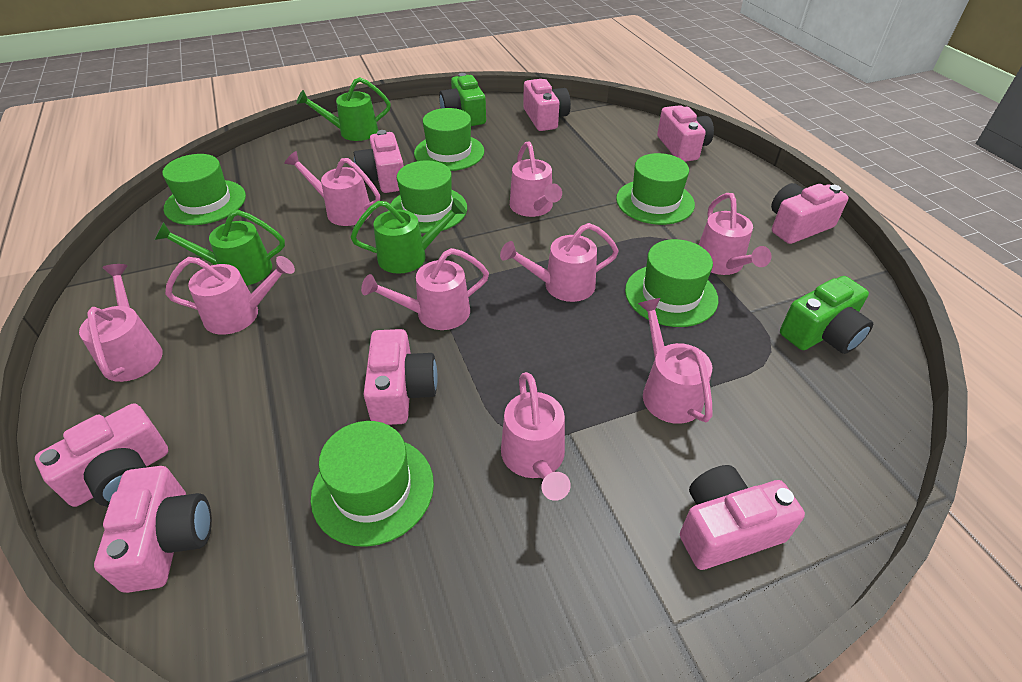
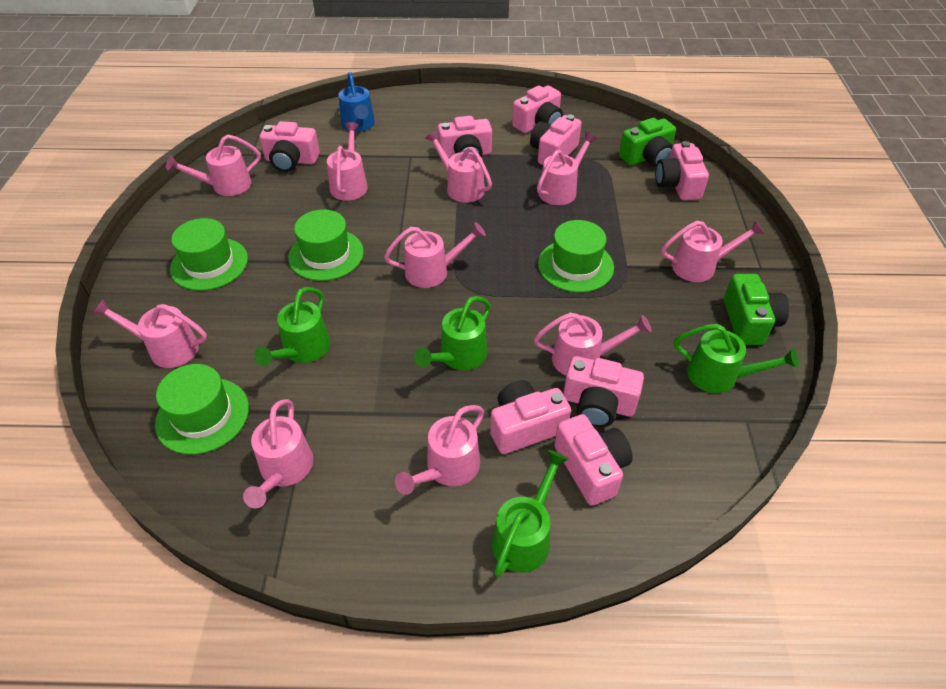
blue watering can: none = 0 -> [338,72,375,132] = 1
green hat: [162,154,246,225] [311,421,434,547] [388,160,467,233] [414,108,484,171] [616,153,695,225] [625,239,718,327] = 6 -> [155,364,249,455] [170,218,248,291] [288,209,364,281] [538,220,614,293] = 4
green watering can: [155,210,285,286] [297,77,391,141] [351,198,467,274] = 3 -> [254,287,330,366] [414,296,491,370] [492,450,568,577] [674,324,799,393] = 4
pink watering can: [79,264,162,382] [165,256,295,335] [284,151,380,226] [361,248,489,330] [500,223,619,302] [501,372,571,501] [510,141,562,217] [638,298,712,424] [699,193,772,275] = 9 -> [92,299,207,368] [166,134,261,196] [243,399,314,508] [327,122,368,201] [384,222,486,288] [395,405,484,495] [425,130,492,203] [534,313,652,376] [537,132,597,205] [661,220,764,282] = 10

